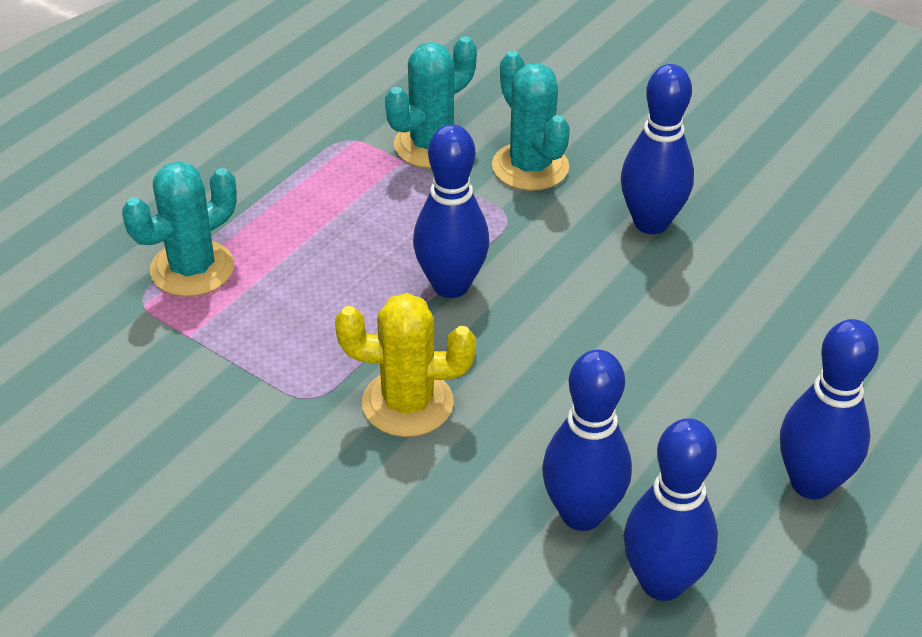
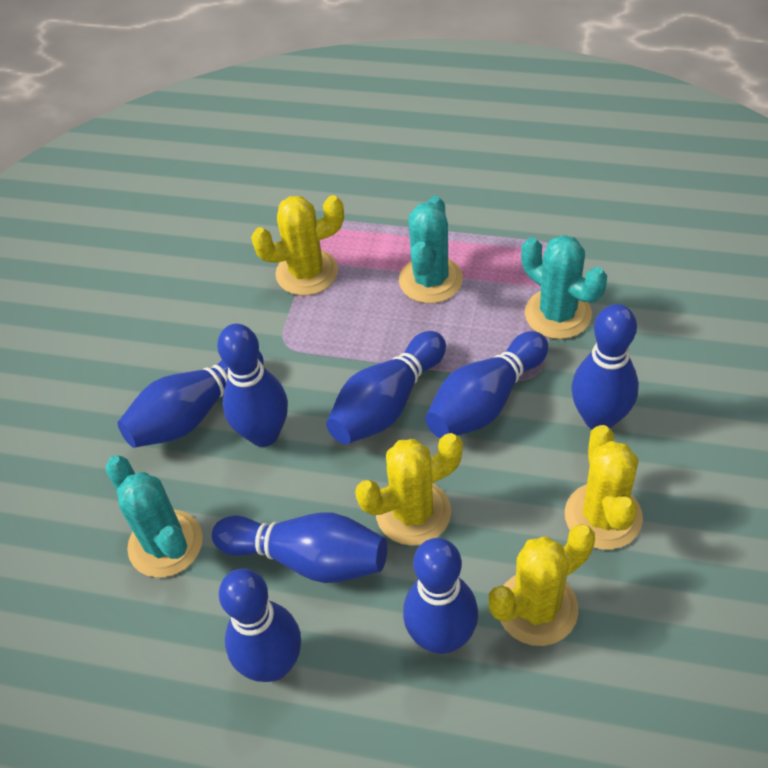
blue bowling pin: [413,124,490,298] [542,350,632,531] [621,64,694,234] [624,418,718,601] [780,319,879,499] = 5 -> [118,351,264,448] [212,512,387,583] [217,324,288,447] [219,568,301,682] [326,331,446,444] [403,538,478,654] [425,331,548,438] [571,304,639,429] = 8
yellow cactus: [335,293,476,437] = 1 -> [251,195,344,296] [355,433,463,546] [489,524,595,646] [565,425,643,550] = 4

